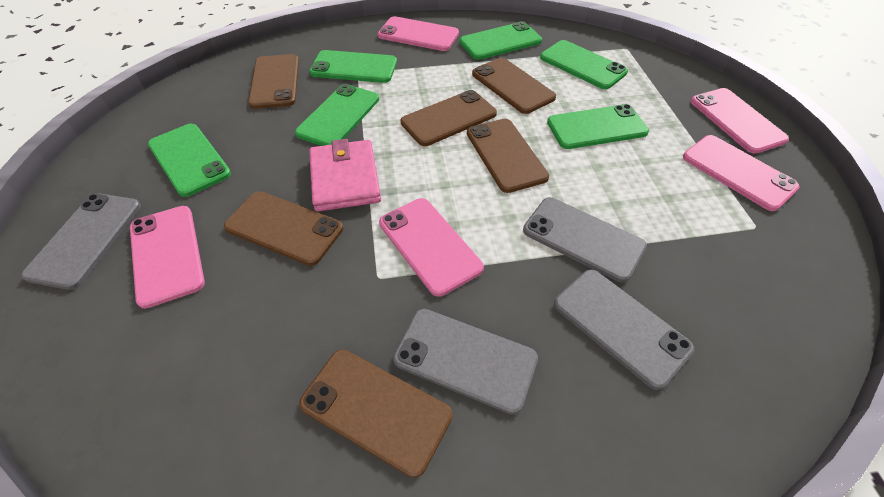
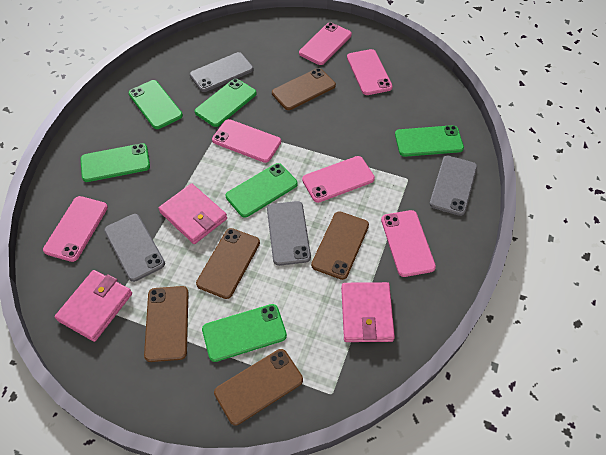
brown phone: [224,191,343,266] [248,54,299,109] [299,349,453,478] [401,90,497,146] [467,119,549,193] [472,58,556,114] = 6 -> [144,286,189,362] [196,228,260,299] [214,349,303,426] [272,68,336,110] [311,211,369,280] = 5
pink phone: [130,206,205,309] [378,16,459,51] [379,198,484,297] [683,135,800,211] [691,88,789,154] = 5 -> [43,196,108,262] [212,119,281,163] [299,22,352,65] [302,156,375,203] [347,49,393,95] [381,210,436,277] = 6
pink wallet: [309,139,381,212] = 1 -> [55,270,132,342] [158,183,227,244] [341,282,395,342] = 3

